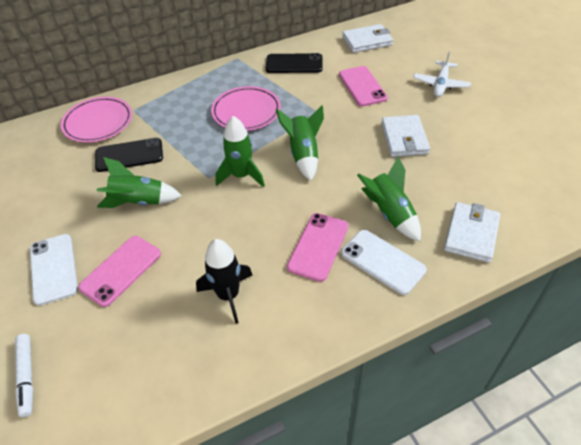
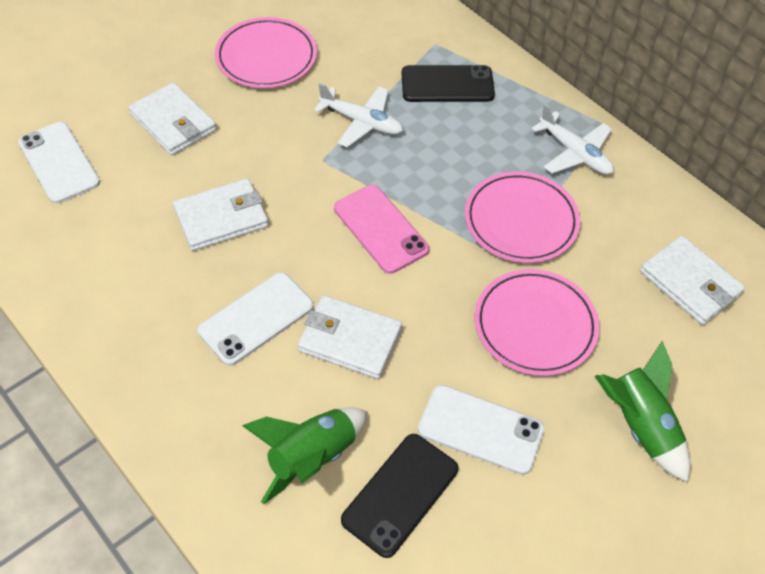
black rocket: [196,239,253,324] = 1 -> none = 0
green rocket: [97,157,182,208] [215,116,265,187] [276,105,324,181] [357,157,421,241] = 4 -> [243,407,368,504] [595,341,690,482] = 2
pink phone: [78,236,161,307] [287,213,348,282] [339,66,388,107] = 3 -> [334,185,429,274] = 1
pink plate: [61,97,132,143] [211,86,281,131] = 2 -> [215,17,317,88] [465,171,580,263] [475,269,600,376] = 3
white marker: [15,334,33,417] = 1 -> none = 0
white phone: [30,234,78,306] [341,230,427,295] = 2 -> [18,122,100,204] [198,272,314,366] [418,385,545,475] = 3
white plane: [413,51,471,97] = 1 -> [314,83,403,148] [532,104,614,175] = 2
white wallet: [342,24,393,53] [381,115,430,157] [444,202,500,263] = 3 -> [129,82,217,155] [173,178,269,251] [298,295,402,379] [640,236,745,325] = 4

